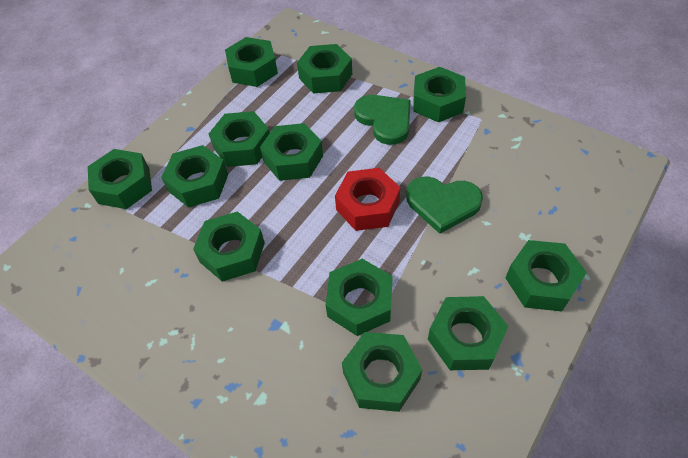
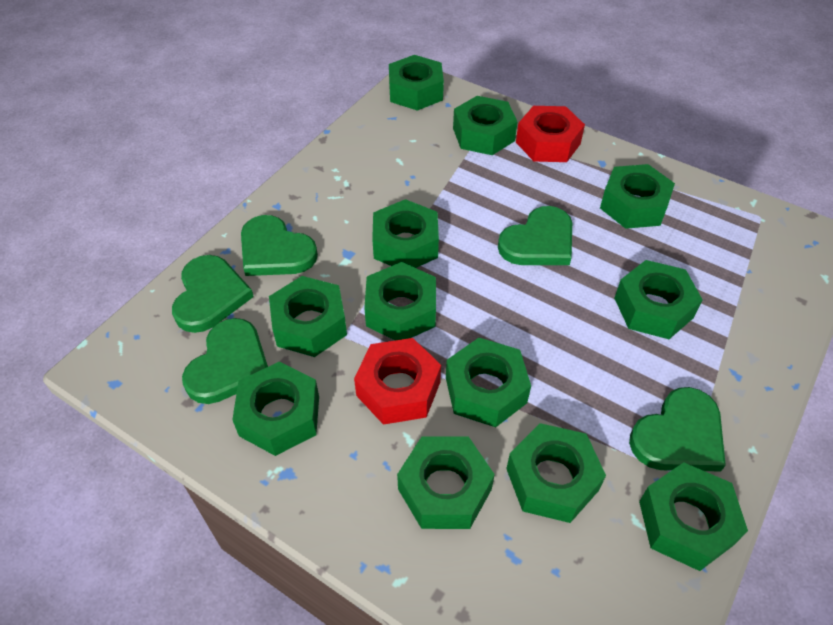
green heart: [354,95,411,145] [406,176,483,234] = 2 -> [172,255,254,333] [182,318,268,404] [241,215,318,276] [498,206,572,265] [629,387,726,471] = 5
red nut: [335,168,400,231] = 1 -> [354,338,441,425] [516,106,585,162] = 2

